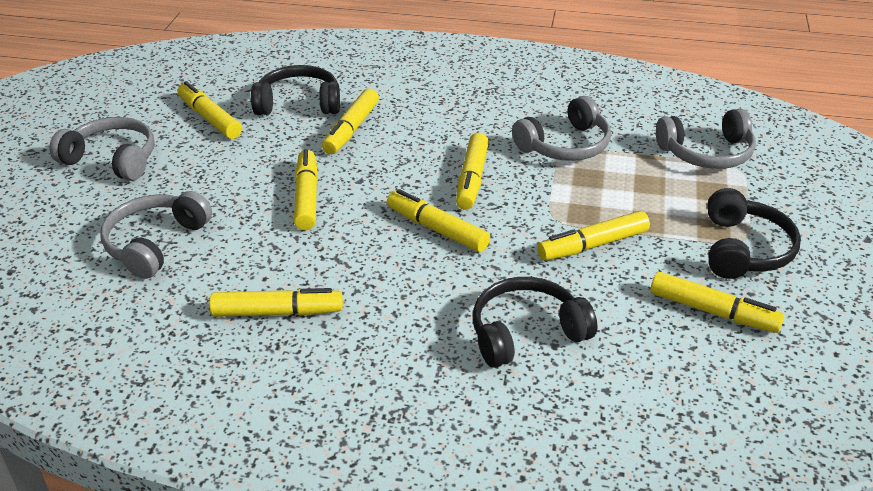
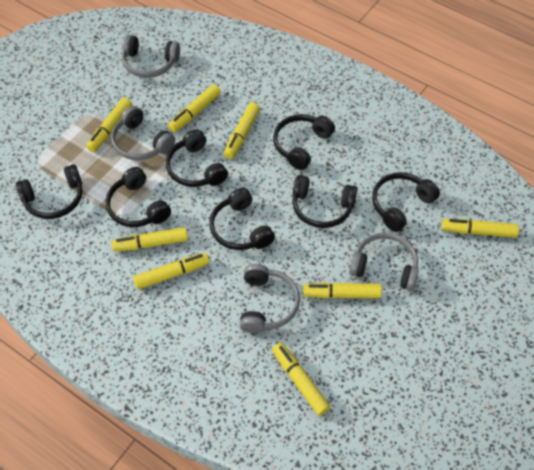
black headphones: [251,65,340,115] [473,277,597,368] [708,188,801,279] = 3 -> [16,164,83,219] [105,167,171,227] [166,130,228,187] [210,188,275,250] [273,114,335,170] [292,175,357,228] [372,172,440,232] = 7

